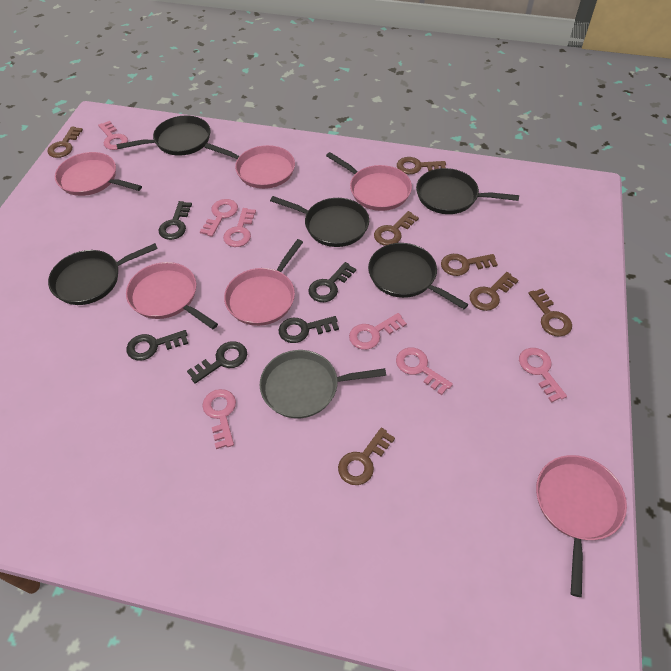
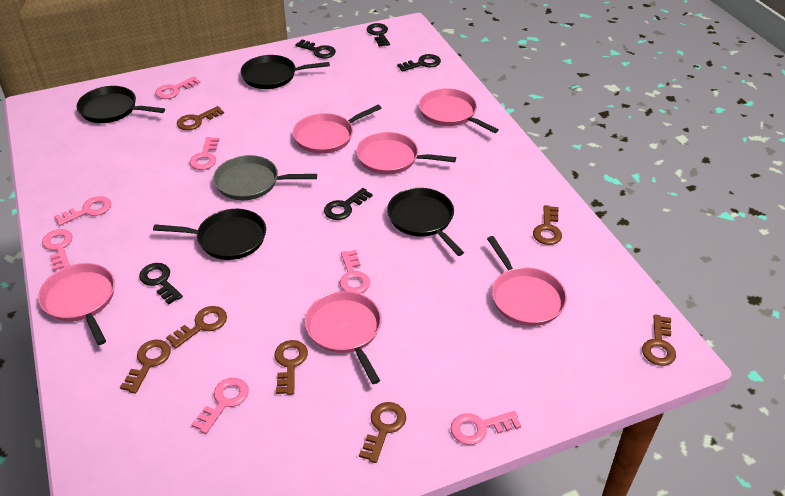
black pan: [48,243,158,305] [116,116,210,156] [270,196,369,247] [368,243,469,309] [416,168,519,214] = 5 -> [76,86,165,123] [153,209,266,260] [240,55,330,89] [387,188,464,256] = 4

